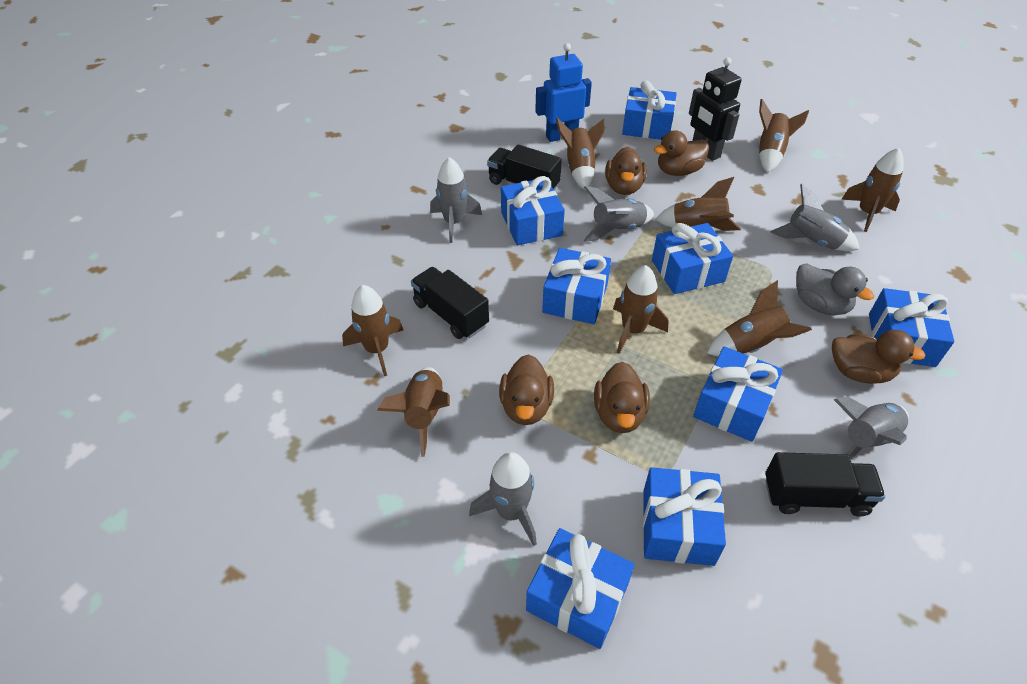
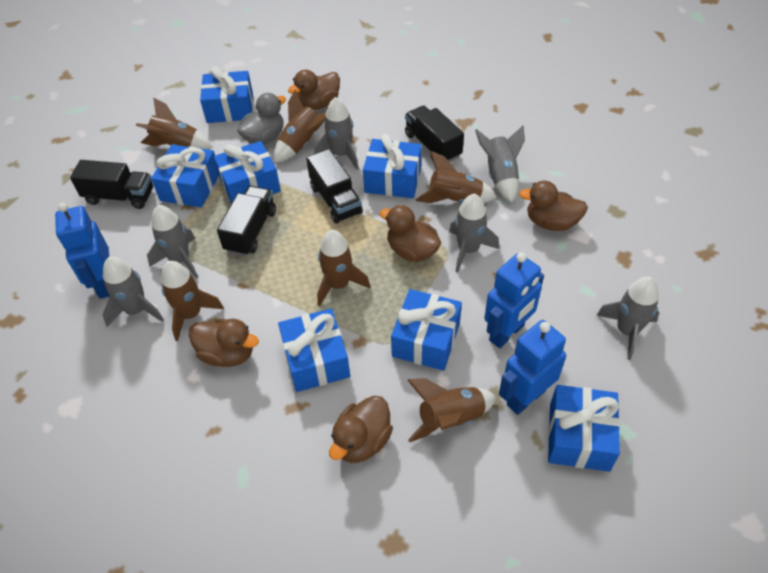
black robot: [689,57,742,161] = 1 -> none = 0
black truck: [411,267,489,339] [487,145,562,190] [765,452,885,517] = 3 -> [70,160,153,209] [217,186,276,256] [306,149,363,223] [405,105,464,162] = 4
blue gift: [501,176,565,245] [526,528,634,649] [542,248,611,324] [622,80,677,140] [643,467,726,566] [652,223,733,294] [693,346,783,442] [869,288,954,367] = 8 -> [151,145,219,208] [200,66,253,123] [214,141,281,204] [278,308,350,392] [363,134,422,198] [391,289,462,371] [548,385,620,472] = 7
blue robot: [535,43,592,142] = 1 -> [55,203,110,299] [484,252,544,348] [499,320,566,415] = 3
brown rocket: [342,285,403,376] [377,367,450,457] [556,118,604,190] [613,265,669,354] [655,177,741,231] [707,280,812,356] [758,99,809,173] [842,148,904,232] = 8 -> [136,97,213,149] [161,261,224,341] [274,90,326,163] [317,230,370,306] [407,378,496,442] [416,151,497,204] = 6
grey rocket: [430,157,482,243] [469,452,537,546] [583,186,654,242] [770,184,860,251] [834,397,909,460] = 5 -> [102,257,164,327] [147,205,198,278] [314,97,359,170] [449,194,499,272] [475,126,525,203] [596,277,659,360] = 6

